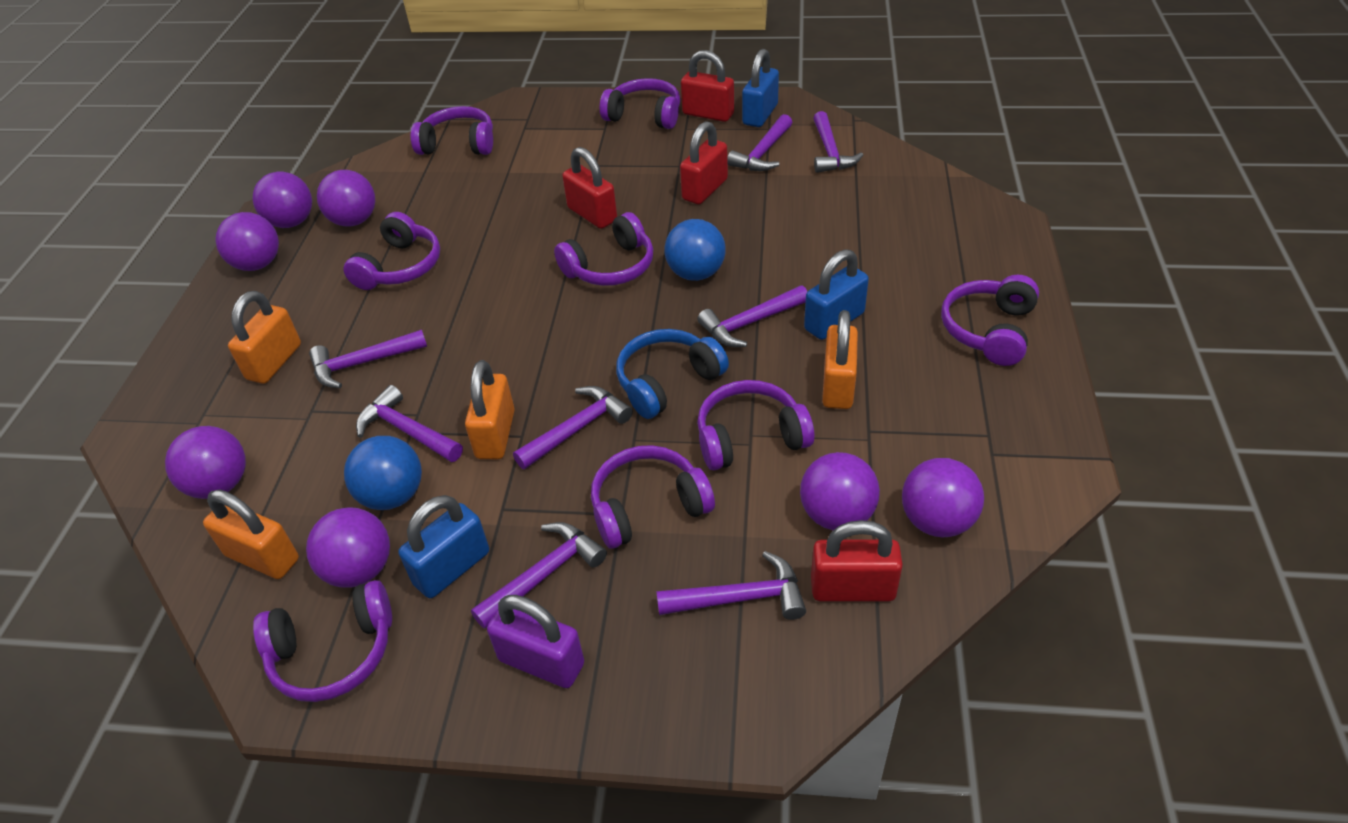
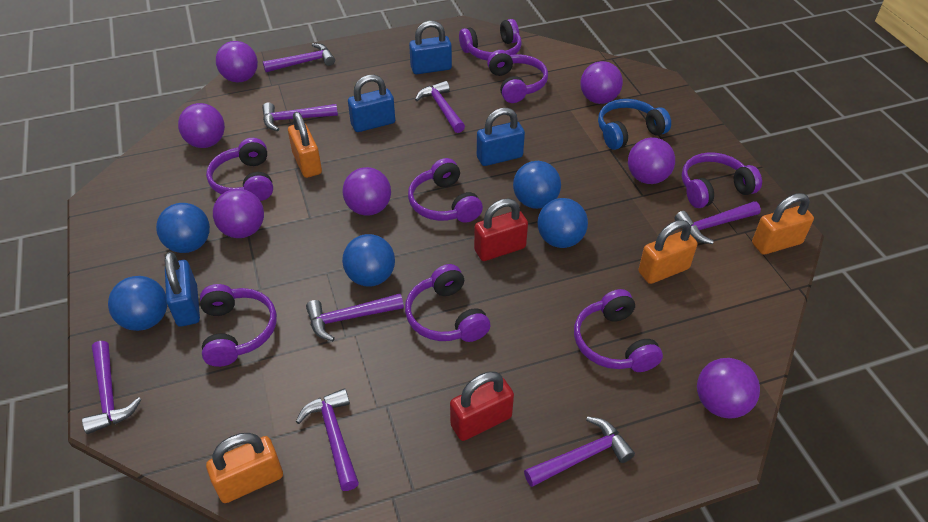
blue ball: [344,436,422,510] [664,219,726,281] = 2 -> [108,276,167,331] [156,203,210,253] [342,234,395,287] [513,161,561,209] [537,198,588,248] = 5
blue padlock: [398,495,489,598] [742,49,779,127] [804,249,869,340] = 3 -> [165,252,200,327] [348,75,395,132] [409,21,452,74] [477,108,525,166] = 4
purple padlock: [487,595,584,688] = 1 -> none = 0
red padlock: [562,147,617,229] [680,121,728,204] [681,50,734,122] [811,520,903,601] = 4 -> [450,371,514,441] [474,198,528,261] = 2

